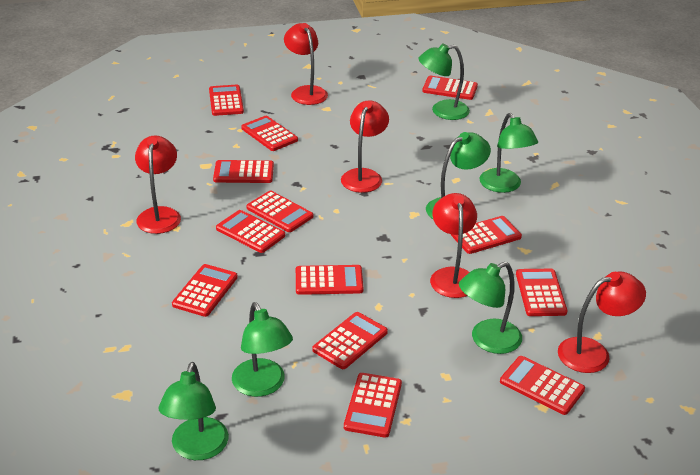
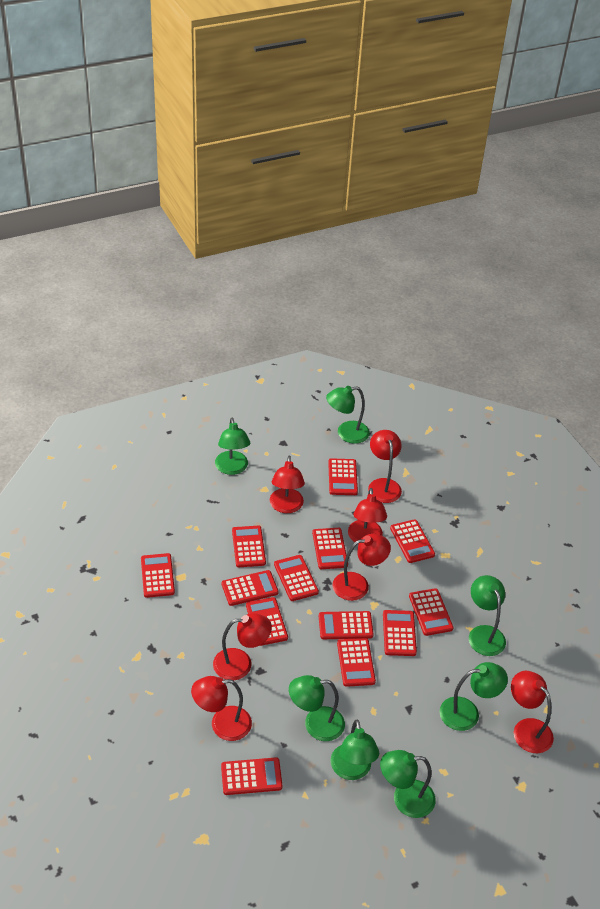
green lamp: [158,362,229,460] [232,302,293,397] [418,44,470,120] [426,132,491,219] [459,262,522,354] [480,113,538,193] = 6 -> [215,418,250,475] [289,675,345,741] [326,386,370,444] [331,719,379,780] [380,750,436,818] [440,662,508,731] [469,575,506,656] = 7
red lamp: [135,136,181,234] [284,23,328,105] [341,100,389,193] [430,193,477,298] [558,271,646,373] = 5 -> [191,676,252,741] [213,613,272,680] [270,456,305,513] [332,534,391,601] [348,488,387,542] [368,430,402,503] [511,671,554,753] = 7

